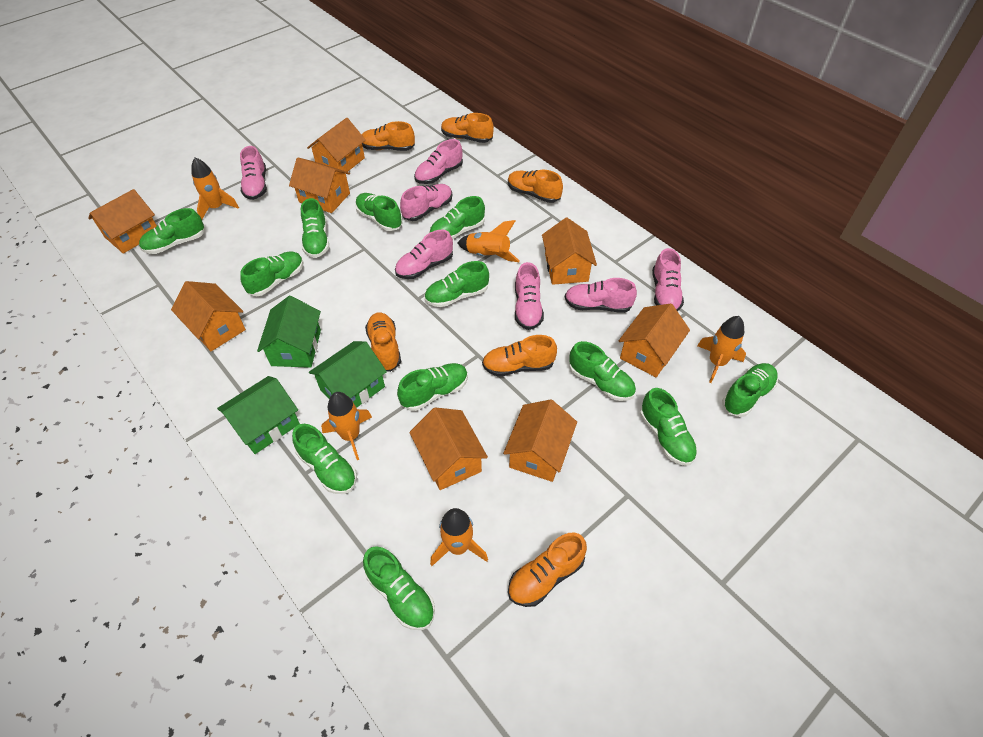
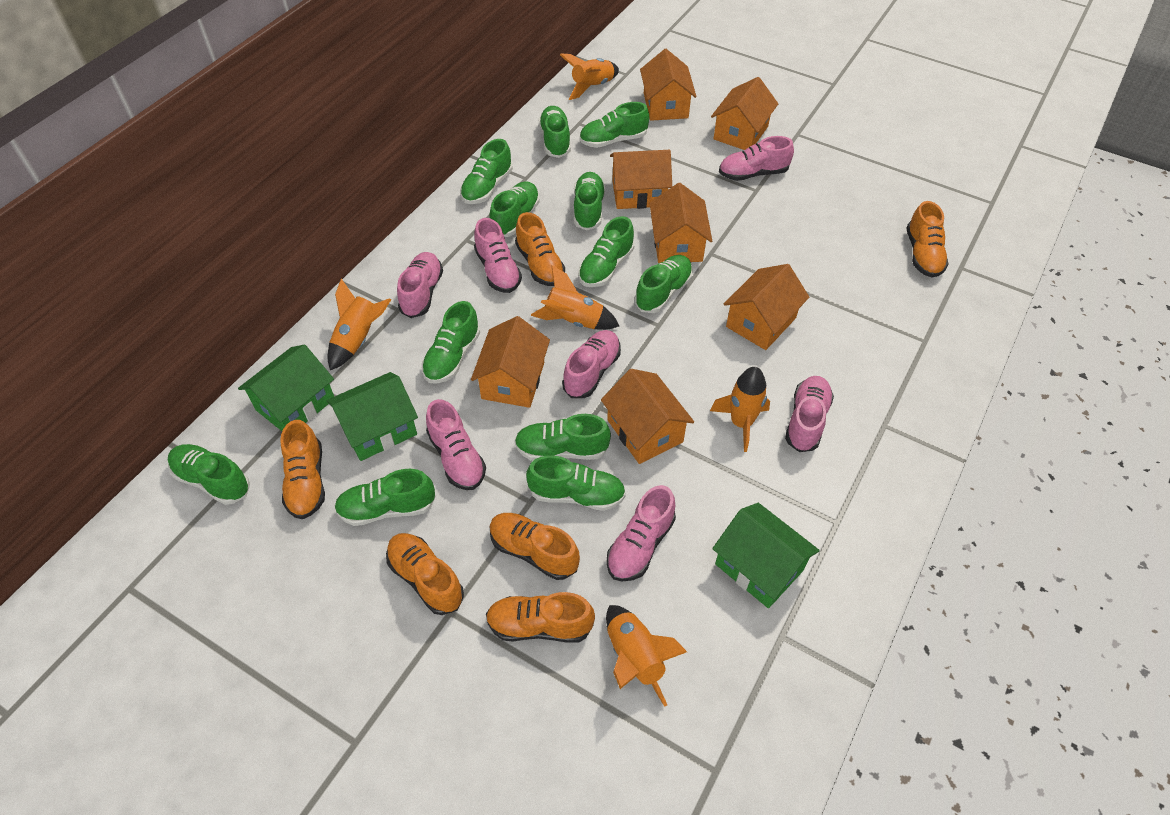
orange house: [88,189,157,254] [171,281,246,351] [289,157,350,213] [307,118,366,174] [409,407,488,490] [503,399,577,482] [542,218,597,285] [619,303,690,377] = 8 -> [471,316,550,408] [601,369,694,464] [610,150,672,209] [640,49,697,121] [649,183,712,263] [711,77,778,150] [724,264,809,350] = 7

